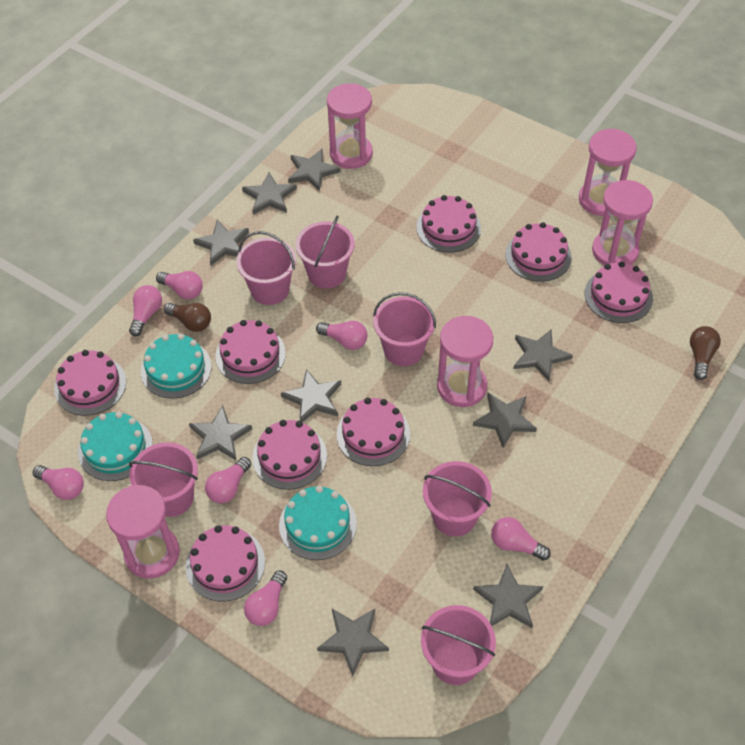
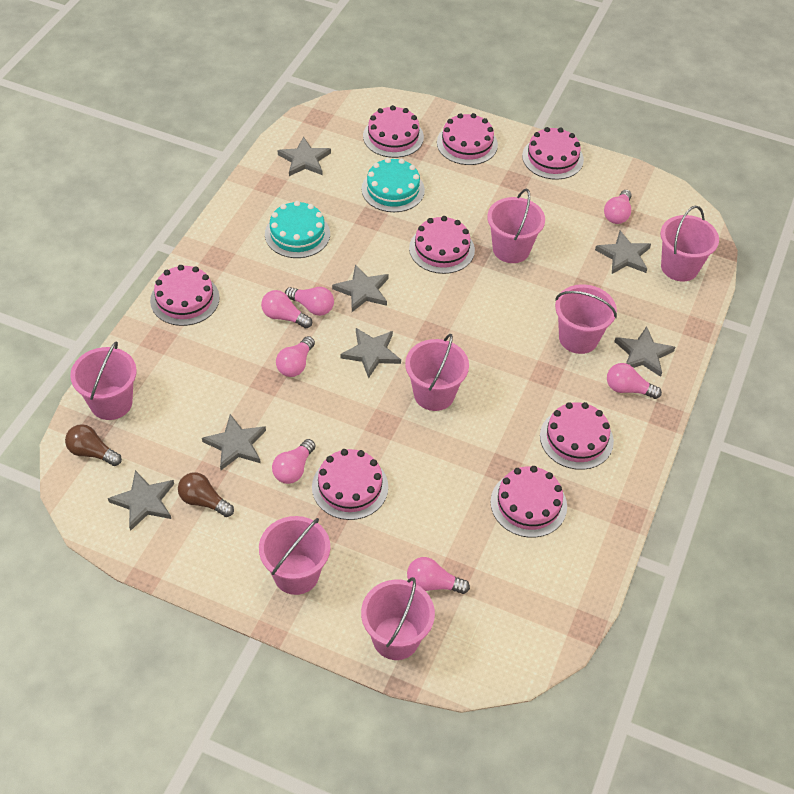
grey star: [189,406,252,460] [193,220,249,265] [242,172,297,214] [281,369,341,422] [288,149,340,191] [317,609,389,676] [473,393,537,448] [473,564,543,628] [513,329,573,381] = 9 -> [108,470,174,531] [202,414,266,470] [278,137,331,176] [332,265,389,312] [340,328,401,379] [595,231,651,274] [614,326,675,377] = 7
pink bucket: [129,442,198,517] [236,231,296,305] [295,215,354,289] [373,292,436,366] [421,605,496,685] [423,461,492,537] = 6 -> [70,341,137,420] [259,516,330,595] [361,577,435,660] [405,334,469,411] [487,189,545,263] [555,284,617,354] [661,206,719,282] = 7
pink hourglass: [106,485,180,579] [327,83,373,169] [437,316,493,407] [579,129,637,216] [592,180,653,266] = 5 -> none = 0
turquoise cake: [78,412,153,481] [141,334,212,398] [279,486,357,560] = 3 -> [265,201,330,258] [361,158,425,212] = 2

